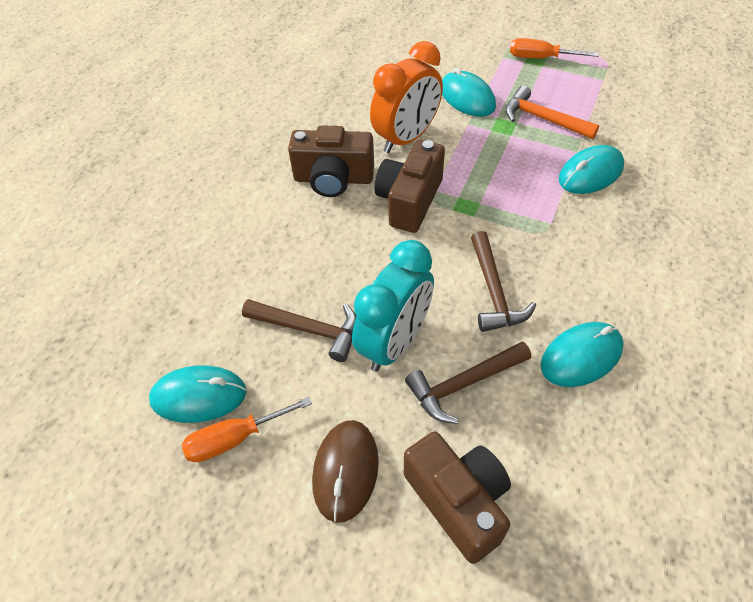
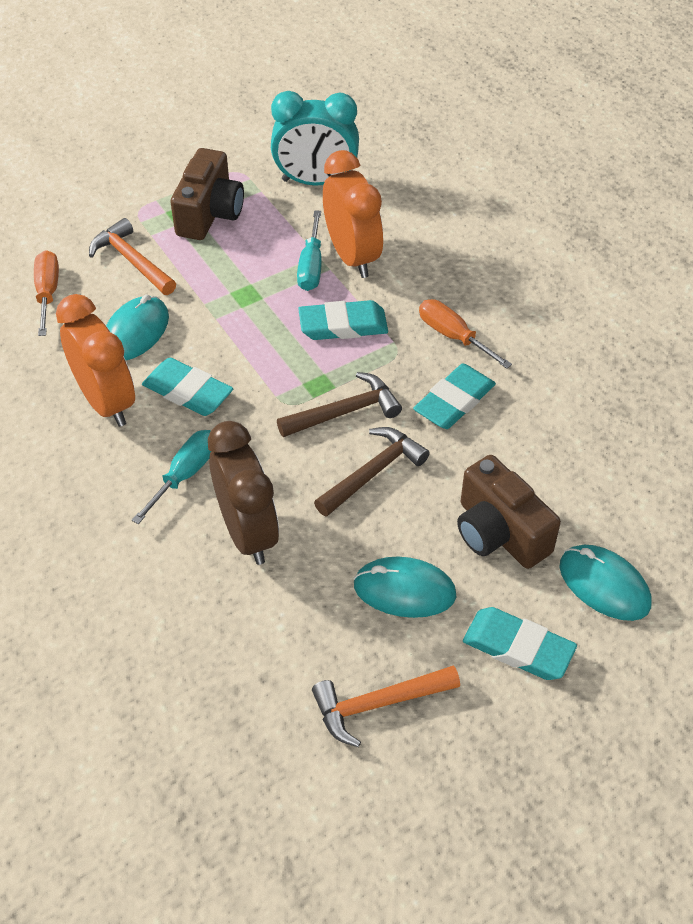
brown camera: [288,125,374,197] [374,140,445,233] [404,431,511,564] = 3 -> [171,148,244,240] [457,455,561,569] = 2
brown clock: none = 0 -> [208,421,279,565] = 1
brown hammer: [242,299,356,362] [405,341,531,424] [471,231,536,332] = 3 -> [277,372,402,437] [314,427,430,517] = 2
brown mouse: [312,420,379,523] = 1 -> none = 0
orange clock: [370,41,443,153] = 1 -> [56,294,135,427] [323,150,383,278] = 2
orange hammer: [505,86,600,139] = 1 -> [89,218,176,295] [312,665,460,747] = 2
turquoise eraser: none = 0 -> [142,358,233,416] [298,300,388,340] [413,364,496,429] [463,607,577,680] = 4
turquoise mouse: [149,365,247,423] [442,68,496,117] [541,322,624,387] [559,145,624,194] = 4 -> [106,295,169,360] [353,557,456,618] [559,545,651,621] = 3
turquoise screwdriver: none = 0 -> [132,430,211,524] [297,210,322,291] = 2

